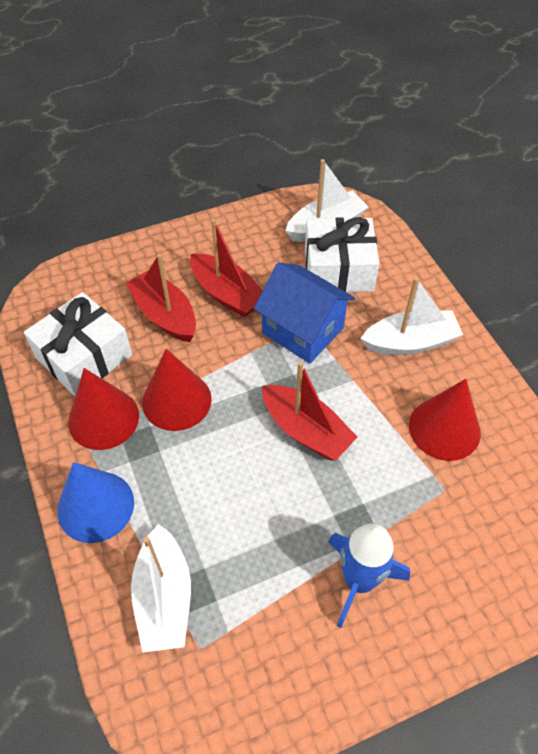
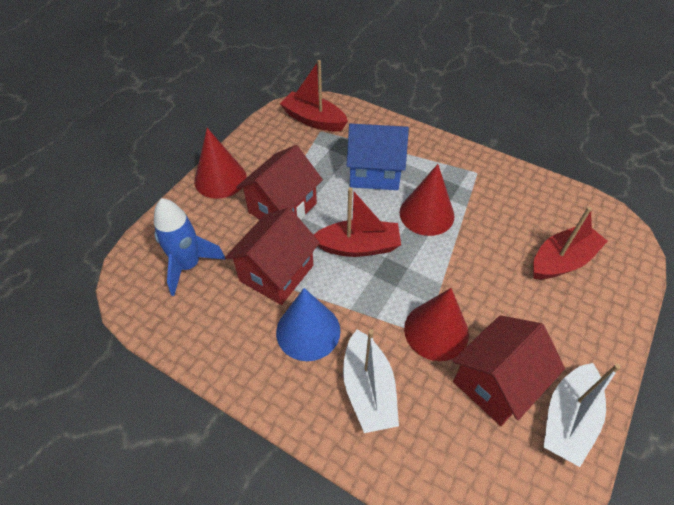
red house: none = 0 -> [225,208,320,305] [236,145,323,220] [452,315,565,426] = 3
white boat: [131,524,191,653] [285,159,368,242] [361,277,463,355] = 3 -> [343,329,399,433] [544,363,621,467] = 2
white gift: [24,292,132,396] [305,217,380,292] = 2 -> none = 0

